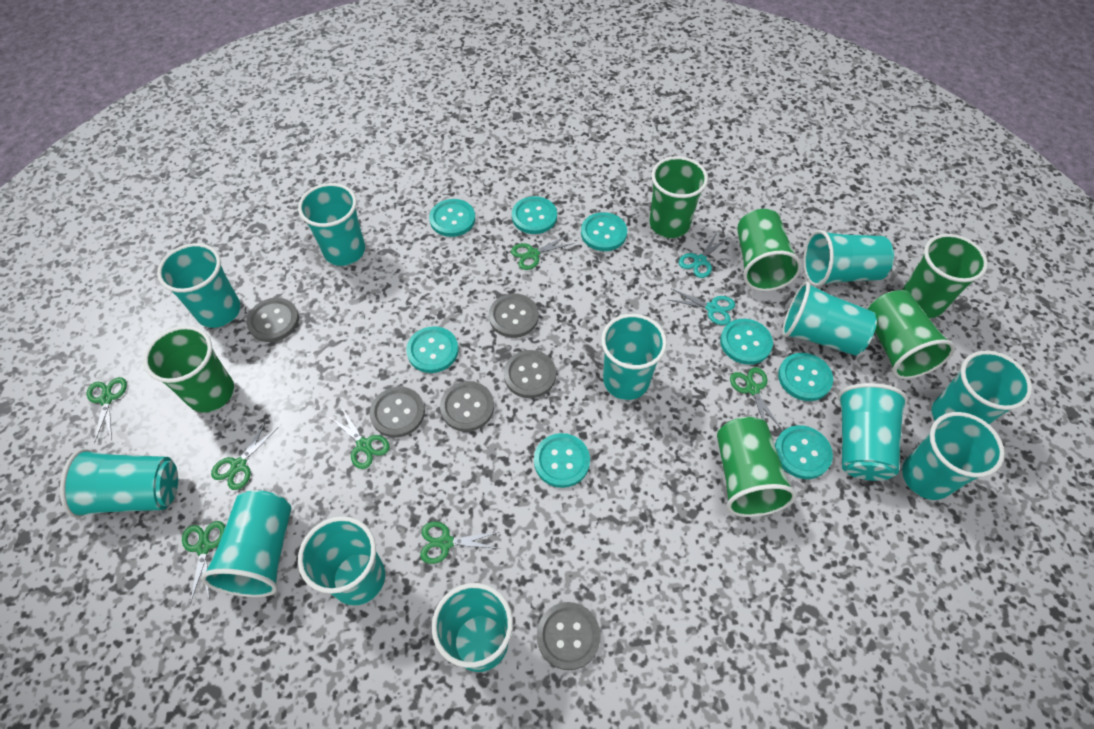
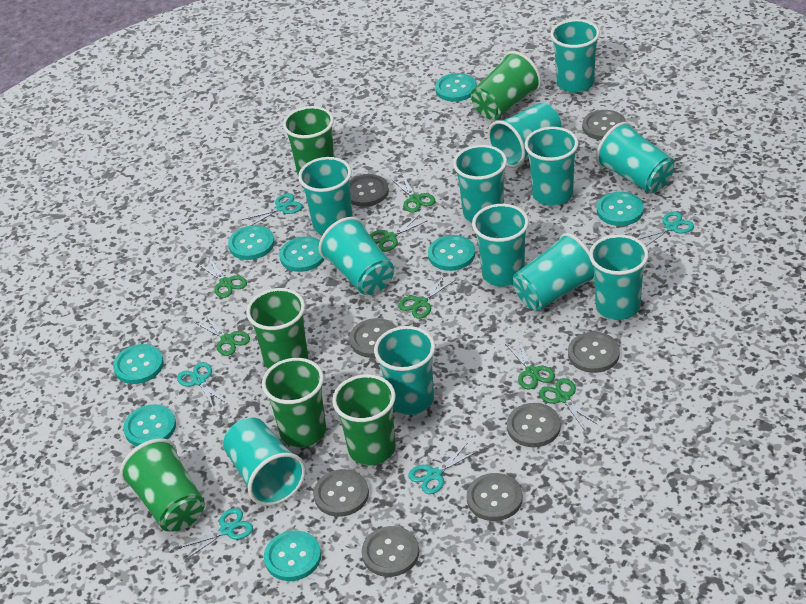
grey button: [246,298,299,342] [370,387,425,438] [440,381,494,432] [489,294,539,338] [504,350,556,398] [537,602,601,670] = 6 -> [313,469,369,517] [349,318,396,358] [350,174,389,207] [362,526,419,577] [466,473,523,521] [507,403,561,447] [568,332,620,373] [582,110,626,140] = 8
turquoise scissors: [669,289,735,325] [679,233,729,278] = 2 -> [177,362,228,409] [179,508,253,560] [242,193,303,226] [408,444,478,494] [638,212,694,246] = 5

